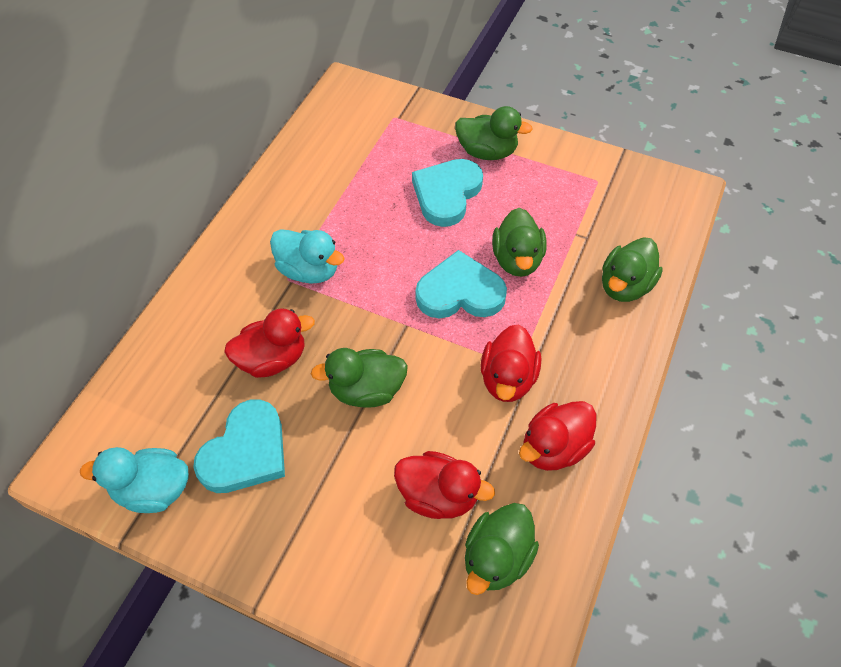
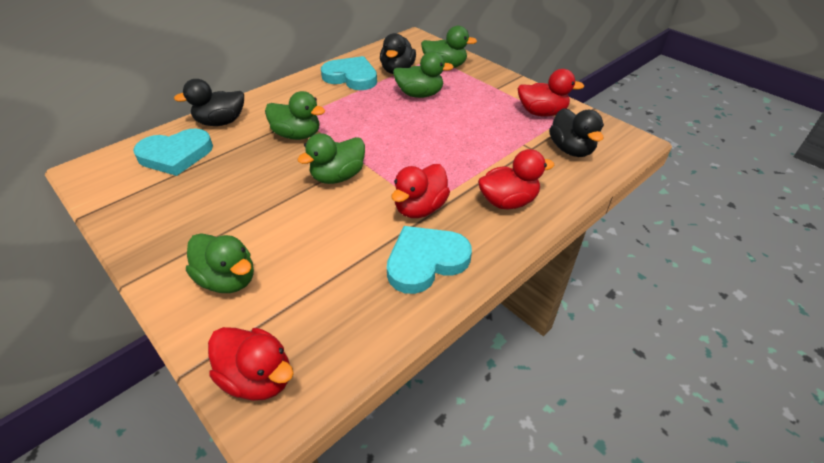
black duck: none = 0 -> [174,79,244,126] [380,33,416,74] [549,108,604,157] = 3
turquoise duck: [80,447,189,513] [270,229,345,284] = 2 -> none = 0

